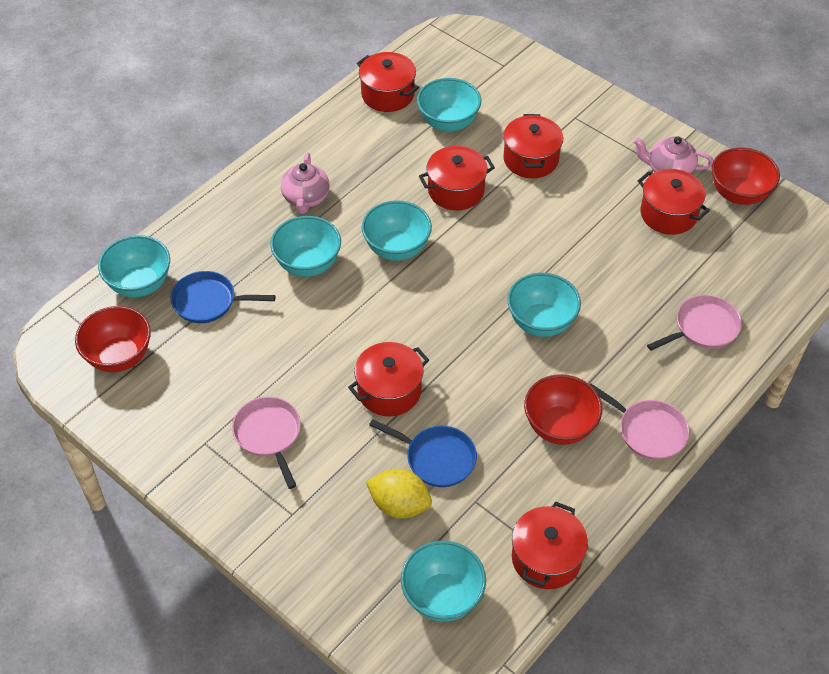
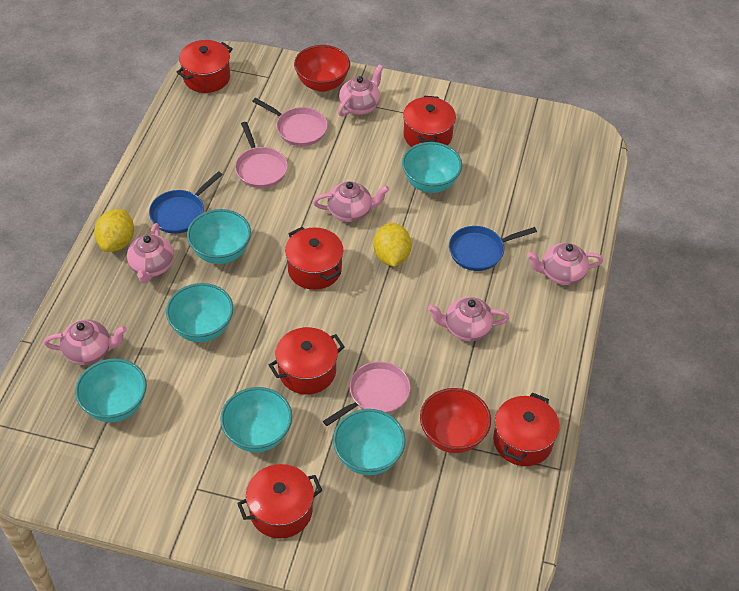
pink teapot: [281,152,330,214] [633,136,713,174] = 2 -> [44,319,127,365] [127,223,174,284] [313,181,389,222] [338,65,383,117] [428,297,509,341] [527,243,603,285] = 6
red bowl: [75,306,151,372] [524,374,602,445] [711,148,780,205] = 3 -> [294,45,350,92] [420,388,491,453] = 2
yellow lemon: [366,469,432,518] = 1 -> [94,209,134,252] [373,223,412,267] = 2

